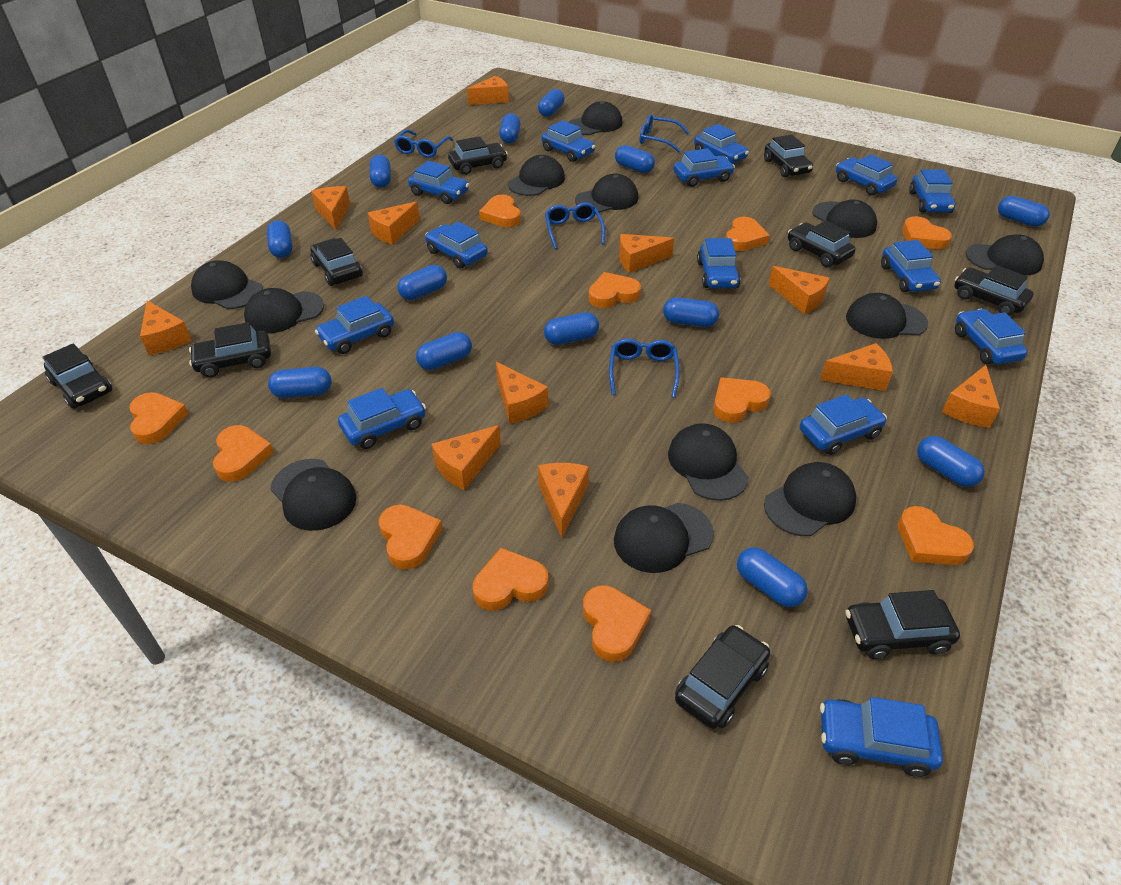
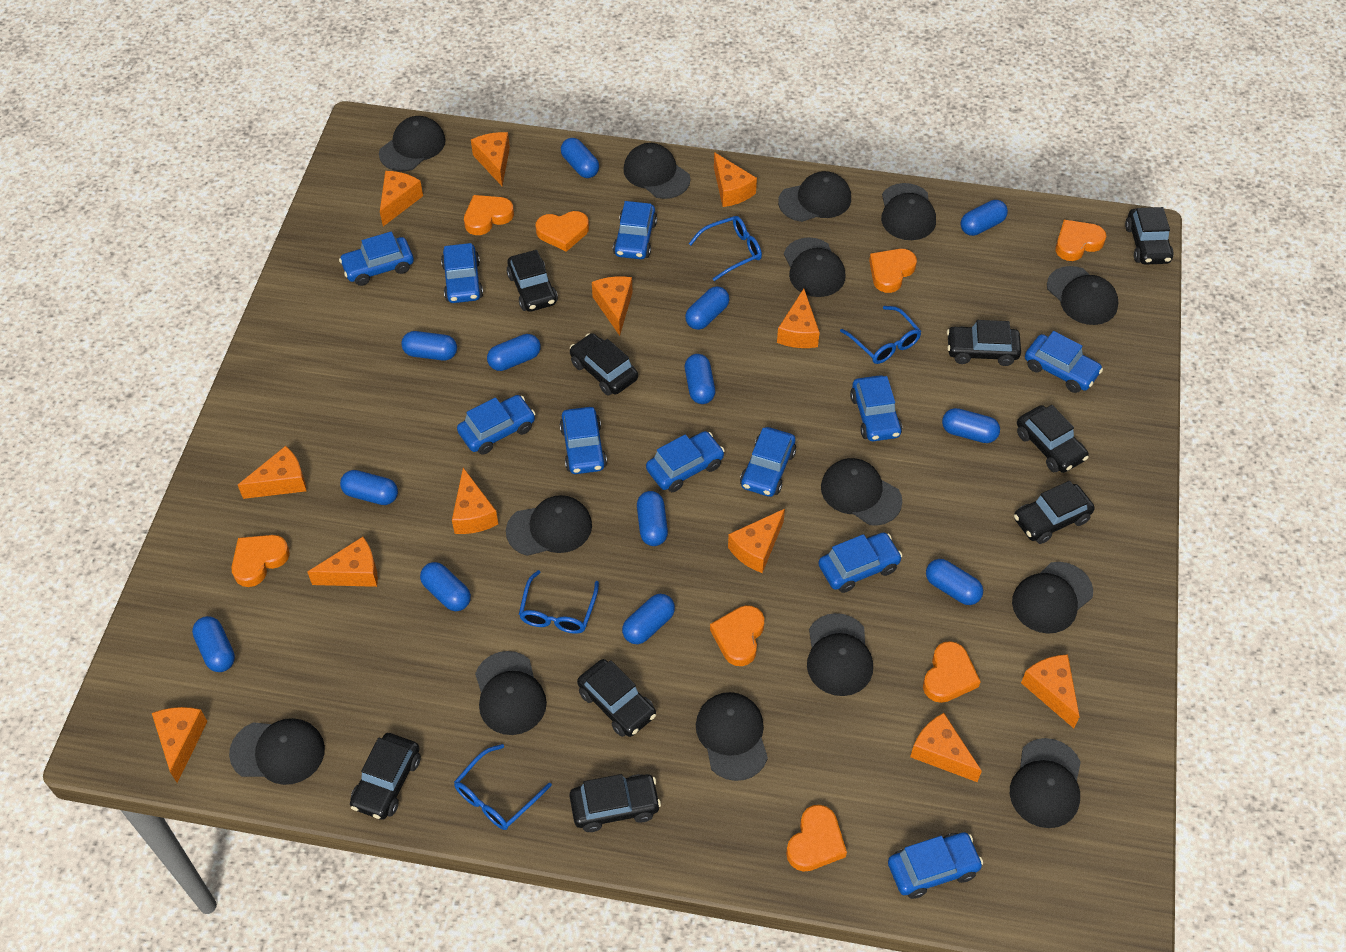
black cap: [191,260,263,309] [244,288,324,334] [270,459,356,531] [508,155,565,196] [569,101,623,135] [575,174,639,213] [614,503,714,573] [668,423,749,501] [764,462,856,536] [812,200,877,238] [846,293,928,339] [966,234,1044,276] = 12 -> [229,718,325,785] [379,116,446,171] [475,651,547,735] [506,495,592,556] [623,143,690,199] [696,692,768,781] [778,171,851,222] [784,237,845,297] [807,613,873,696] [821,458,902,526] [881,183,936,240] [1010,738,1081,828] [1012,562,1093,634] [1047,266,1119,325] = 14
blue car: [315,296,394,354] [338,388,426,449] [408,161,469,204] [425,222,488,269] [541,120,596,162] [673,148,735,187] [694,124,749,164] [697,238,741,288] [800,394,887,455] [820,697,943,777] [836,154,897,196] [881,240,941,292] [909,169,955,213] [955,309,1027,364] = 14 -> [339,232,414,286] [441,243,483,303] [457,395,535,455] [560,407,607,474] [613,201,657,259] [646,431,725,492] [740,427,796,497] [818,532,902,593] [850,375,902,441] [888,832,983,899] [1025,331,1103,393] = 11
orange cheese: [140,300,191,355] [311,186,350,230] [368,201,420,245] [432,425,501,490] [467,76,509,105] [496,362,548,424] [538,463,589,538] [619,234,674,273] [769,266,830,314] [820,343,893,391] [942,365,1000,428] = 11 -> [152,707,208,783] [238,446,306,499] [307,537,378,587] [380,171,423,226] [452,468,498,534] [471,132,510,186] [592,276,633,336] [714,152,757,207] [728,509,785,573] [777,289,820,348] [910,713,982,782] [1021,654,1080,728] = 12
orange heart: [129,392,189,444] [213,425,274,482] [379,505,442,569] [473,548,549,611] [479,194,521,227] [583,585,651,662] [589,272,641,308] [713,377,771,423] [726,217,770,251] [898,506,974,565] [902,216,952,249] = 11 -> [231,535,290,587] [464,195,514,235] [536,211,589,252] [710,605,764,666] [786,805,847,872] [869,249,917,293] [923,641,981,703] [1055,220,1106,261] = 8

